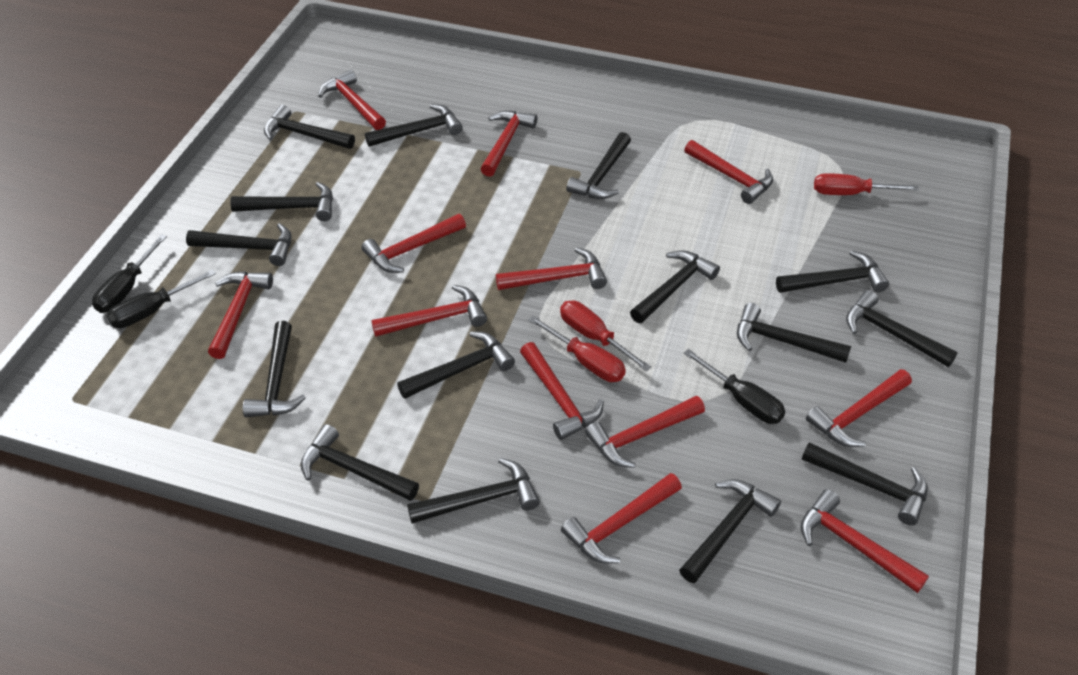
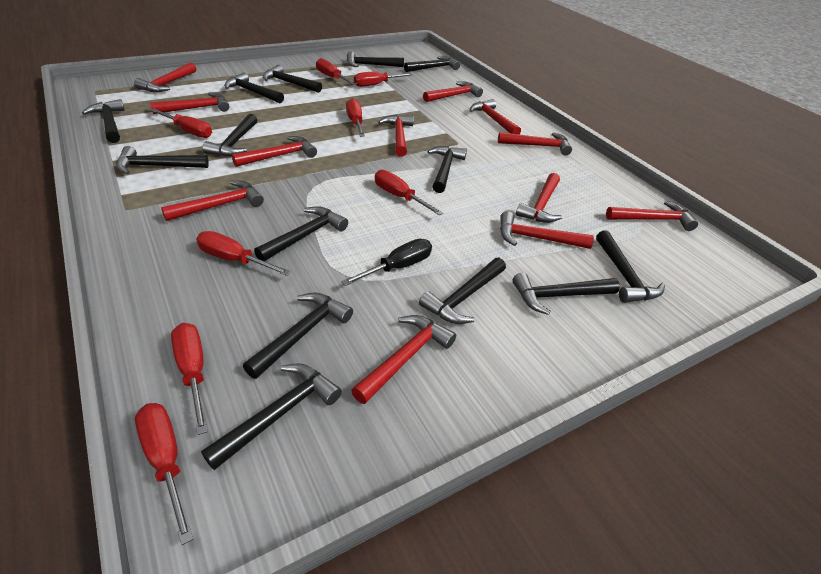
black hammer: [186,223,292,266] [230,182,333,221] [243,321,306,417] [264,105,355,149] [301,424,419,501] [365,104,463,147] [397,331,515,399] [407,458,540,524] [566,132,631,199] [630,250,720,323] [679,479,781,583] [737,303,851,363] [776,250,889,293] [802,442,928,526] [846,290,958,367] = 15 -> [82,99,125,143] [117,146,209,174] [201,363,342,470] [202,114,257,156] [224,72,284,103] [243,293,353,379] [254,206,348,261] [263,65,322,93] [347,51,404,67] [404,56,460,72] [419,258,506,324] [427,146,467,193] [513,273,620,315] [596,230,665,303] = 14
black screwdriver: [92,234,167,313] [106,269,216,328] [684,349,785,424] = 3 -> [341,239,432,286] = 1
red screwdriver: [529,316,626,382] [560,300,651,371] [814,173,919,195] = 3 -> [135,403,193,545] [150,109,212,138] [171,323,208,435] [196,231,291,276] [316,58,357,85] [346,98,365,137] [354,72,413,87] [375,170,443,216] = 8

